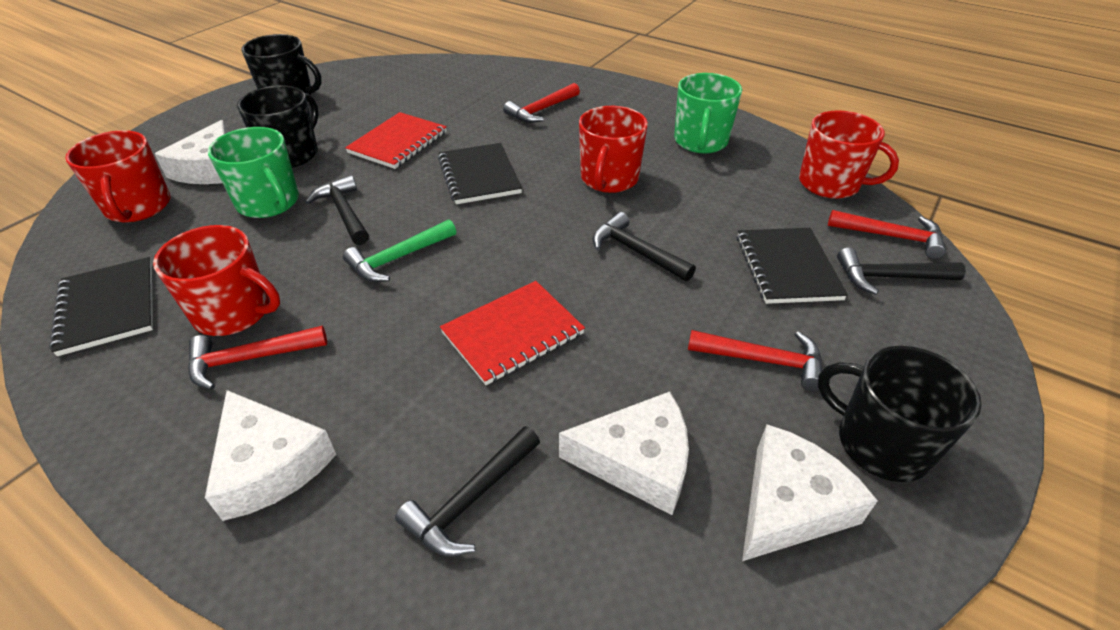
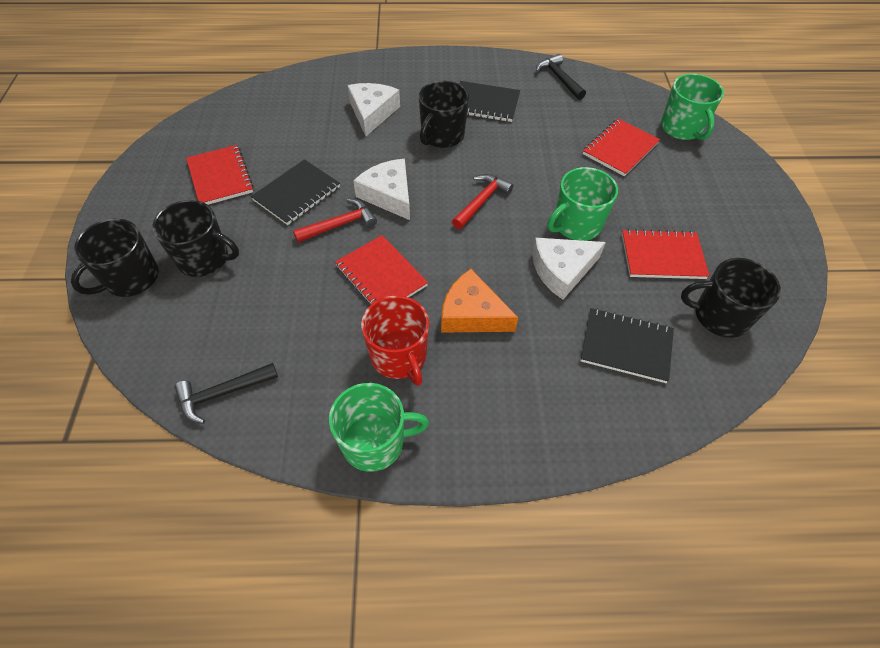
black hammer: [306,175,369,245] [395,426,540,556] [593,212,696,281] [837,248,966,295] = 4 -> [174,363,278,424] [536,54,586,100] = 2
black mug: [237,85,318,168] [241,34,322,95] [818,346,982,482] = 3 -> [71,218,159,297] [152,200,239,277] [419,81,469,148] [681,258,781,338] = 4
green hammer: [343,219,456,282] = 1 -> none = 0
green mug: [208,127,299,218] [674,73,742,154] = 2 -> [329,383,429,472] [548,167,618,241] [661,74,724,140] = 3
orange cheese: none = 0 -> [441,269,518,333] = 1
red hammer: [188,325,327,390] [503,83,580,123] [688,330,822,391] [828,210,946,259] = 4 -> [293,199,377,243] [452,174,513,229] = 2
red mug: [65,130,170,222] [153,225,280,336] [579,106,648,193] [799,110,899,199] = 4 -> [361,296,429,386] = 1
red notebook: [345,112,447,169] [440,281,585,385] = 2 -> [186,145,254,205] [335,235,428,306] [583,118,660,176] [622,229,709,279] = 4
white cheese: [155,120,228,184] [205,390,336,521] [559,392,689,515] [742,424,878,561] = 4 -> [348,83,400,136] [353,159,410,220] [532,238,606,300] = 3

